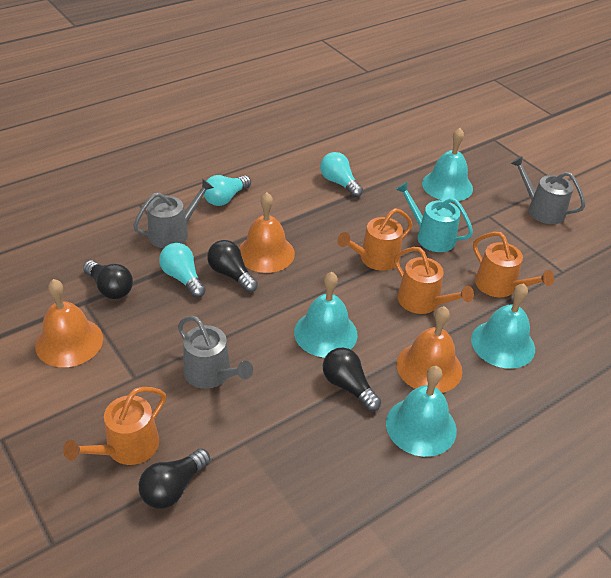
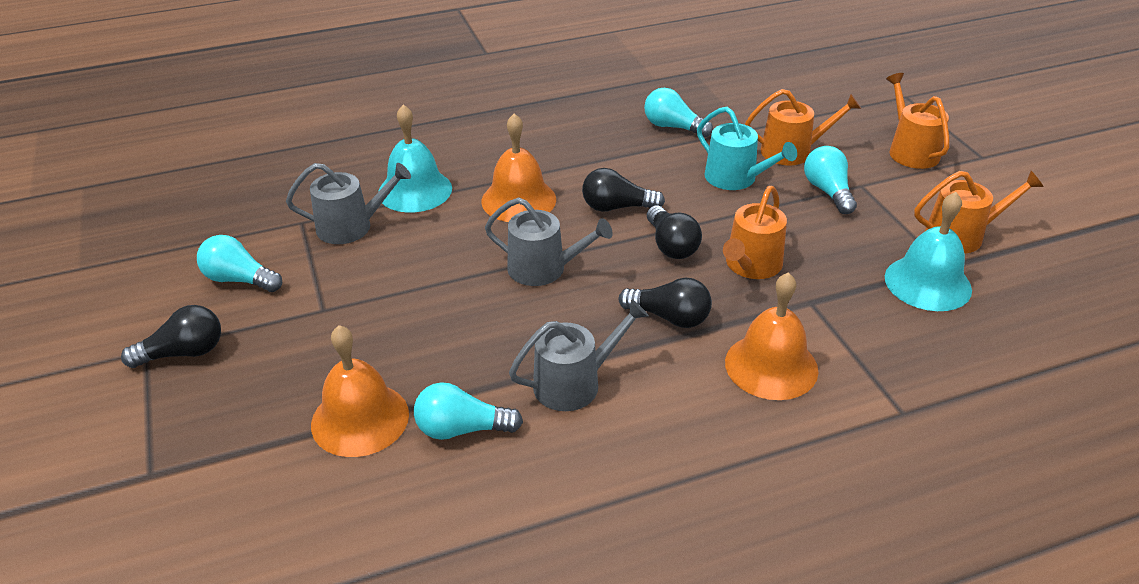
turquoise bell: [294,272,358,357] [386,366,457,457] [422,128,473,201] [471,283,535,369] = 4 -> [378,105,452,212] [885,192,972,311] = 2
turquoise light bulb: [159,243,206,298] [204,175,251,206] [320,152,363,197] = 3 -> [197,235,282,292] [414,382,523,440] [644,88,713,138] [804,146,857,214] = 4

